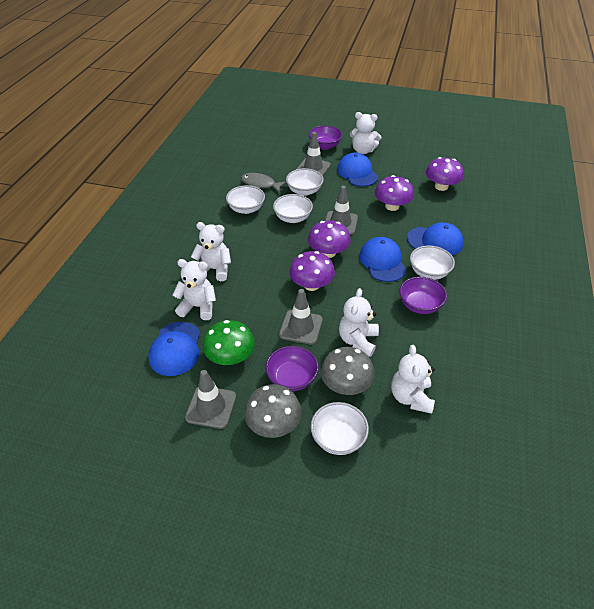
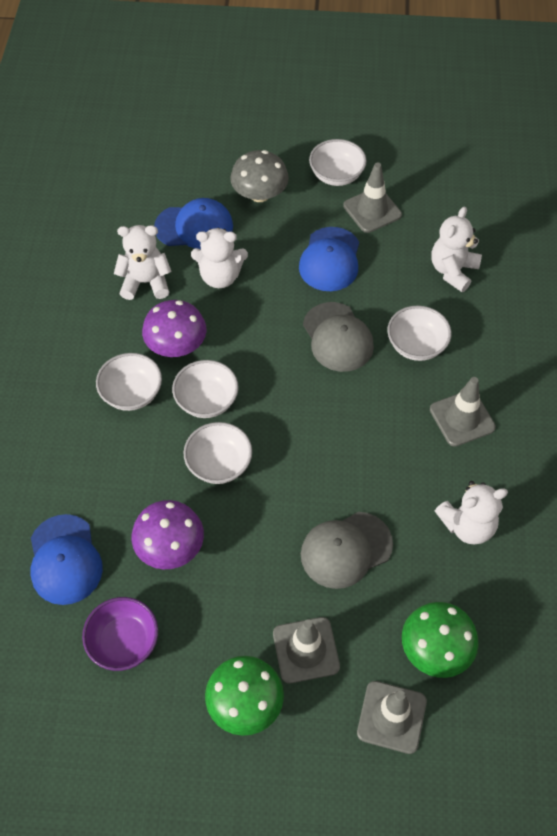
blue cap: [148,322,200,376] [337,153,378,187] [359,237,407,282] [407,222,464,255] = 4 -> [31,514,103,605] [154,198,233,249] [299,227,359,291] = 3
green mushroom: [203,320,255,365] = 1 -> [205,656,284,736] [402,602,478,678] = 2
grey cap: none = 0 -> [301,512,393,589] [303,302,374,372] = 2
grey fish: [241,173,287,192] = 1 -> none = 0
grey mushroom: [244,384,302,438] [321,347,375,395] = 2 -> [230,150,289,202] = 1
purple bowl: [265,346,319,391] [309,126,342,150] [399,277,447,314] = 3 -> [82,597,158,671] = 1
purple mushroom: [289,251,335,291] [308,220,351,258] [375,175,414,211] [426,157,464,191] = 4 -> [131,500,204,569] [142,300,206,357] = 2
white teddy bear: [173,259,216,320] [191,222,231,281] [339,288,379,357] [350,112,381,154] [391,345,435,414] = 5 -> [114,225,172,300] [191,227,248,288] [432,207,482,292] [435,481,508,544] = 4

